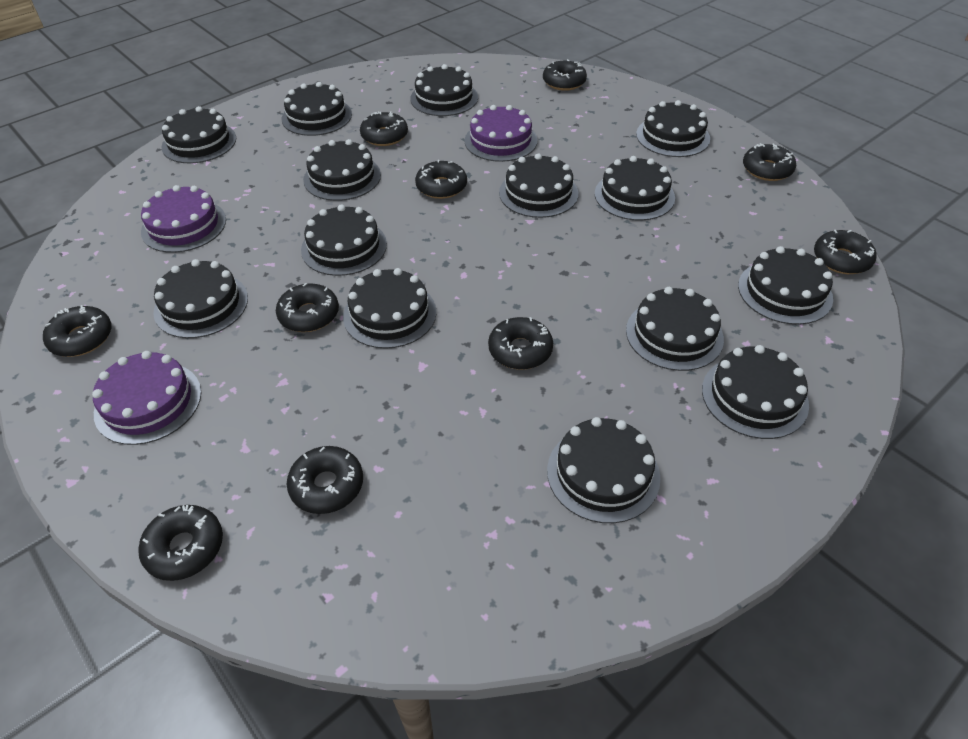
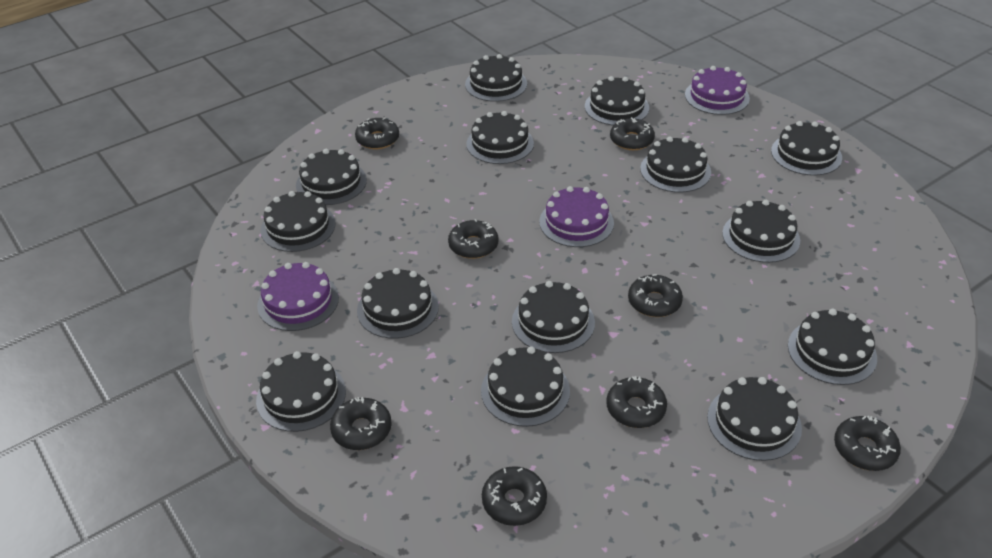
black donut: [43,305,112,357] [138,505,223,581] [276,283,339,332] [287,446,363,514] [360,111,408,146] [415,160,467,199] [488,317,553,370] [543,59,587,91] [743,143,796,181] [814,230,877,274] = 10 -> [330,397,392,450] [355,117,399,149] [448,219,499,259] [482,466,547,526] [606,376,667,428] [610,117,655,150] [628,274,683,317] [834,416,901,471] = 8

